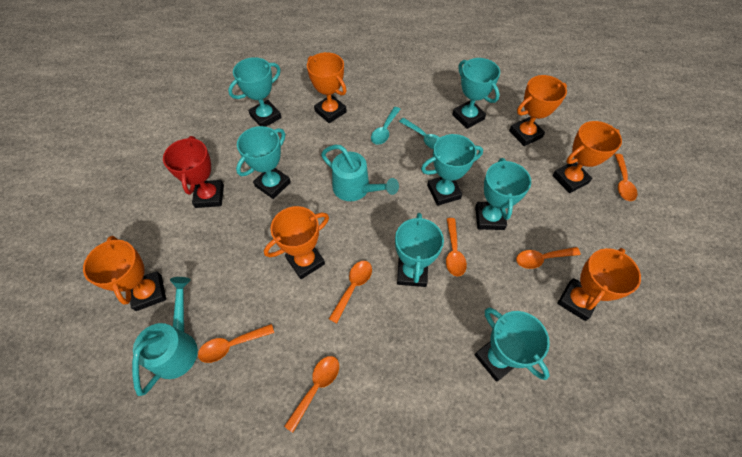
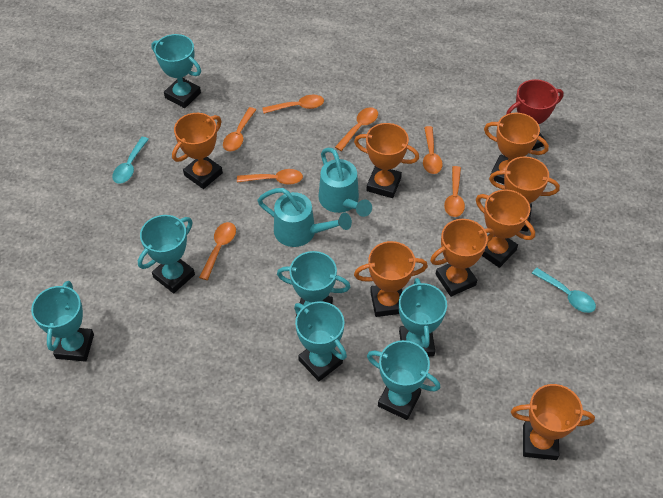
orange spoon: [198,324,274,363] [284,356,339,433] [329,261,372,323] [446,218,467,277] [516,247,581,269] [615,154,637,201] = 6 -> [199,222,236,280] [223,107,256,151] [237,169,303,185] [262,95,324,114] [335,108,378,151] [423,126,443,174] [444,166,465,217] = 7
orange trophy: [83,236,166,311] [264,206,329,279] [307,52,347,123] [509,75,567,146] [552,121,622,193] [557,248,641,321] = 6 -> [172,113,223,189] [354,123,419,198] [354,241,428,317] [430,219,494,297] [476,189,535,268] [484,113,549,184] [489,156,560,232] [511,384,595,460] = 8

